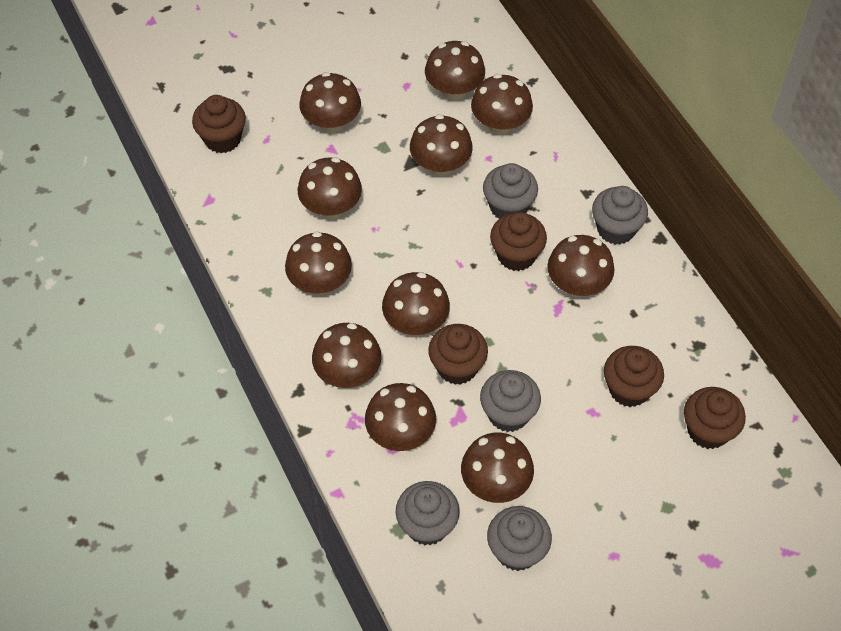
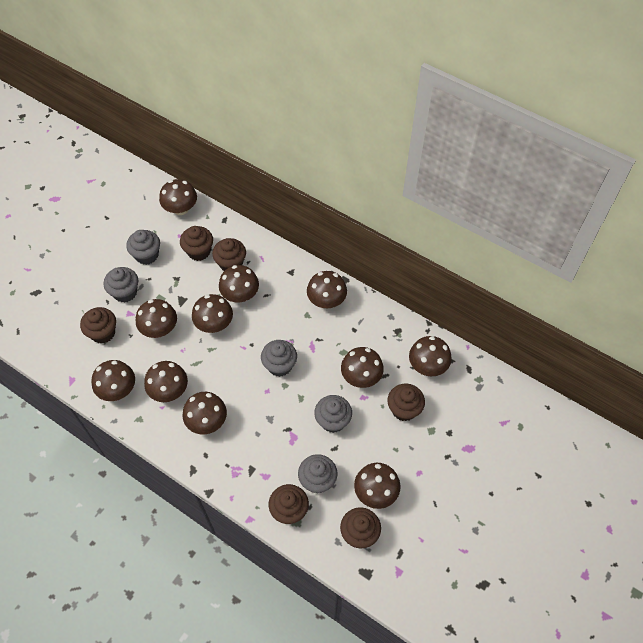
brown cupcake: [192,95,246,153] [428,324,488,385] [490,212,547,271] [604,346,664,407] [684,387,746,449] = 5 -> [80,307,116,344] [180,226,213,261] [212,238,246,271] [268,484,309,524] [340,507,381,548] [387,383,425,421] = 6

